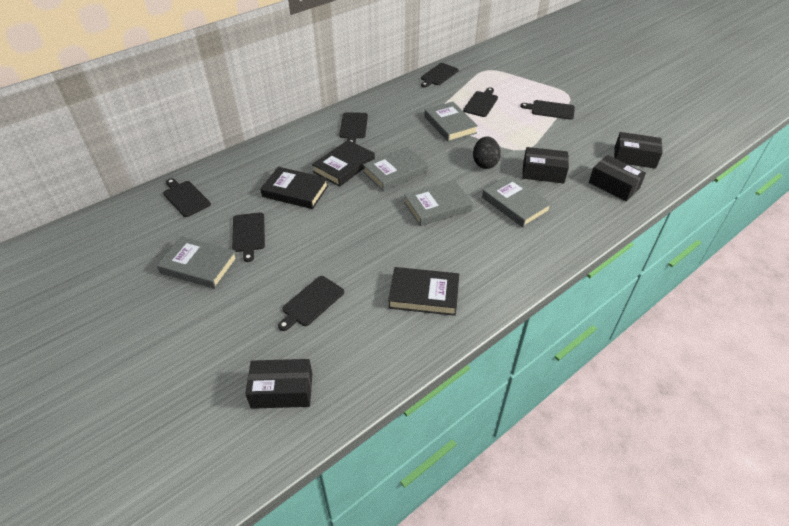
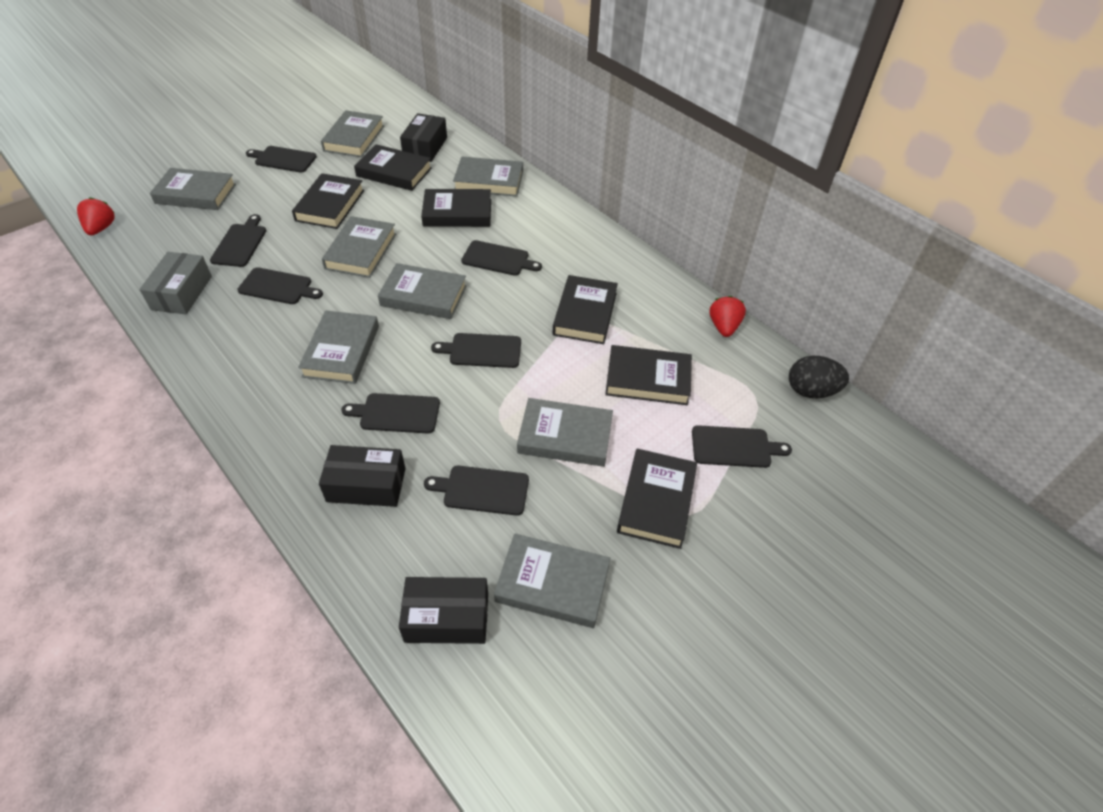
black book: [260,167,328,209] [312,140,375,187] [388,267,459,316] = 3 -> [292,173,364,229] [354,144,432,191] [421,189,491,227] [552,275,618,344] [605,345,692,405] [617,449,697,549] = 6
black box: [245,359,312,409] [522,147,569,183] [589,155,646,201] [614,132,663,169] = 4 -> [319,445,406,507] [399,577,488,644] [400,113,447,162] = 3
black cutting board: [163,178,211,217] [232,212,265,262] [278,276,344,331] [339,112,368,143] [421,63,459,88] [463,88,498,117] [520,100,575,120] = 7 -> [210,214,266,267] [237,267,323,304] [246,146,317,173] [341,393,440,433] [424,466,529,516] [431,333,521,368] [461,240,542,276] [692,425,792,468] = 8
grey book: [157,236,238,289] [363,146,428,191] [404,180,473,226] [424,102,478,142] [482,175,552,228] = 5 -> [150,168,236,210] [298,310,379,384] [321,110,384,157] [322,216,396,278] [378,263,467,319] [453,156,523,197] [494,534,610,628] [517,398,613,467] = 8
grey box: none = 0 -> [139,252,212,314] = 1
red strawberry: none = 0 -> [77,197,115,235] [709,296,746,337] = 2

